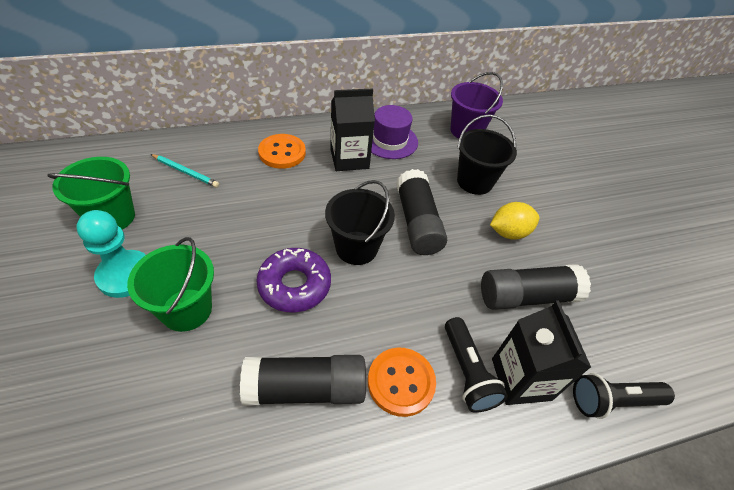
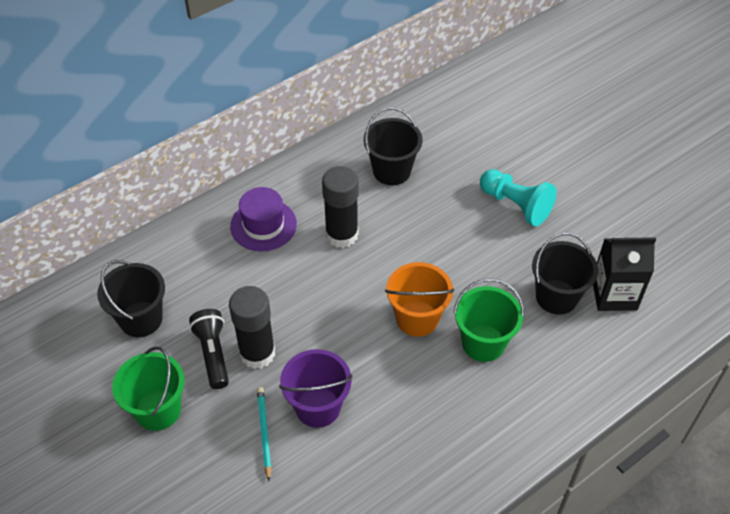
black bucket: [325,180,395,265] [457,114,517,195] = 2 -> [97,260,165,337] [363,108,423,185] [532,232,598,315] = 3
black carton: [330,89,375,171] [492,300,591,405] = 2 -> [593,237,656,311] = 1
black flashlight: [445,317,508,413] [573,373,675,419] = 2 -> [189,309,229,389] = 1
black glue stick: [240,355,366,405] [396,169,447,255] [481,264,591,310] = 3 -> [229,286,275,369] [322,166,359,248] = 2
orange bucket: none = 0 -> [385,262,454,337] = 1
orange button: [258,134,306,169] [368,348,436,417] = 2 -> none = 0
purple donut: [256,248,331,312] = 1 -> none = 0
yellow lemon: [490,202,539,240] = 1 -> none = 0

